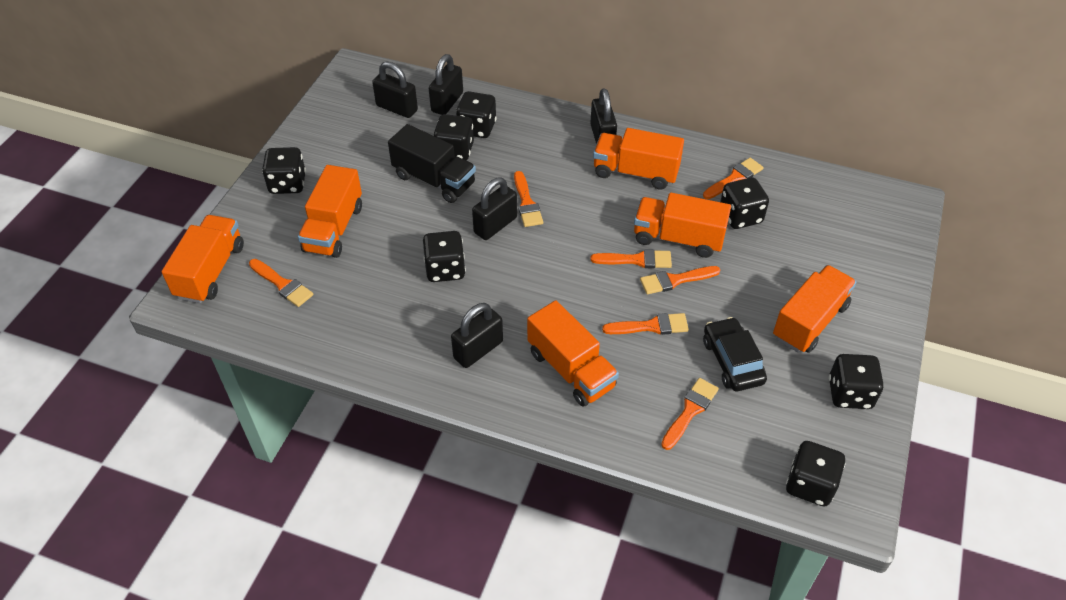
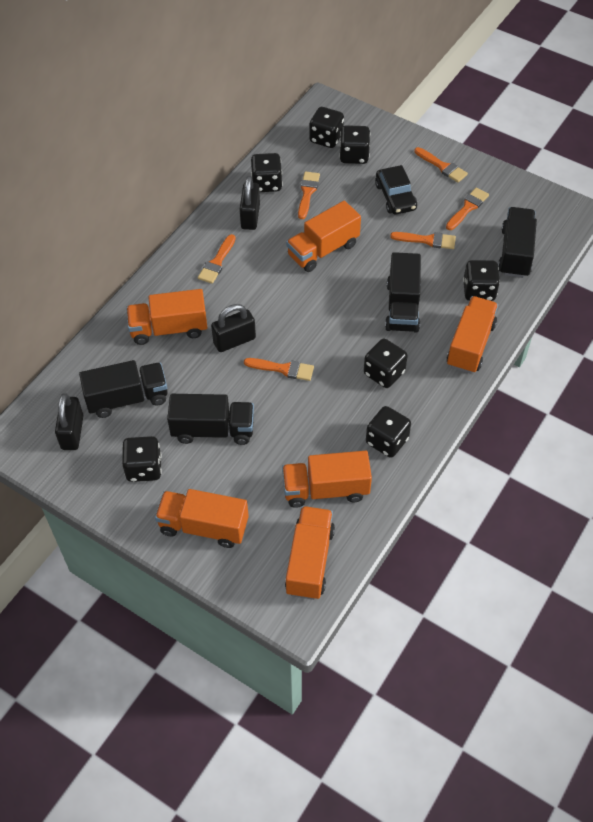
black padlock: [372,62,418,118] [429,54,463,115] [451,303,503,368] [472,177,517,240] [590,88,617,144] = 5 -> [55,394,84,450] [211,304,256,352] [240,176,260,230] = 3
black truck: [388,124,476,203] = 1 -> [79,360,168,418] [167,394,254,445] [385,252,421,332] [498,207,537,278] = 4
orange brush: [249,259,313,307] [514,171,543,227] [591,249,672,268] [602,313,689,335] [640,266,720,294] [661,378,719,450] [703,158,764,199] = 7 -> [198,234,236,284] [244,358,314,381] [298,171,320,219] [390,232,456,249] [414,147,468,183] [446,187,489,230] = 6

